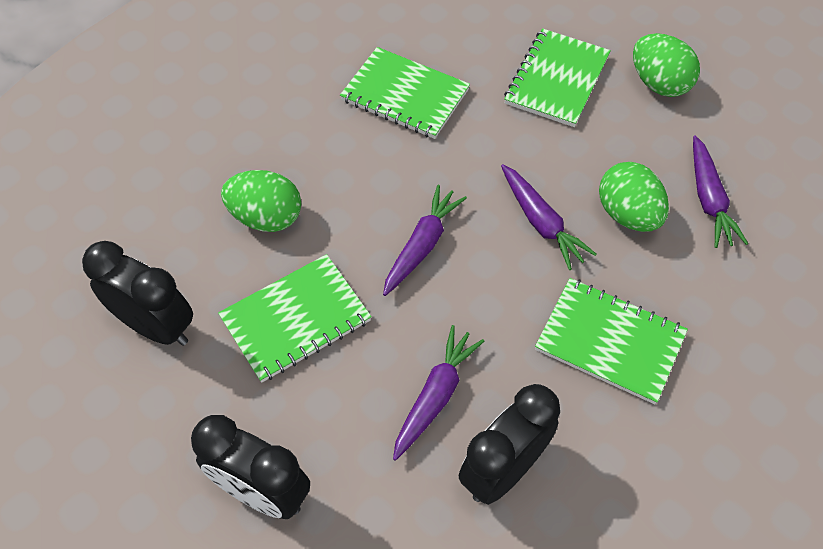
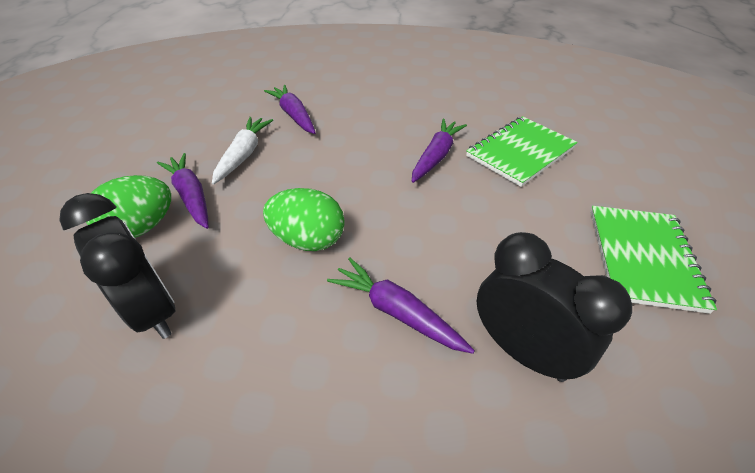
black clock: [82,241,193,346] [191,415,310,519] [459,384,560,505] = 3 -> [59,193,175,339] [477,232,632,382] = 2
green egg: [221,170,301,232] [599,162,669,232] [633,33,700,97] = 3 -> [86,175,171,238] [263,188,345,251] = 2
green notebook: [218,254,372,383] [340,47,470,139] [504,28,611,127] [535,278,688,404] = 4 -> [466,116,578,187] [590,206,717,314] = 2
white carrot: none = 0 -> [212,117,273,185] = 1

